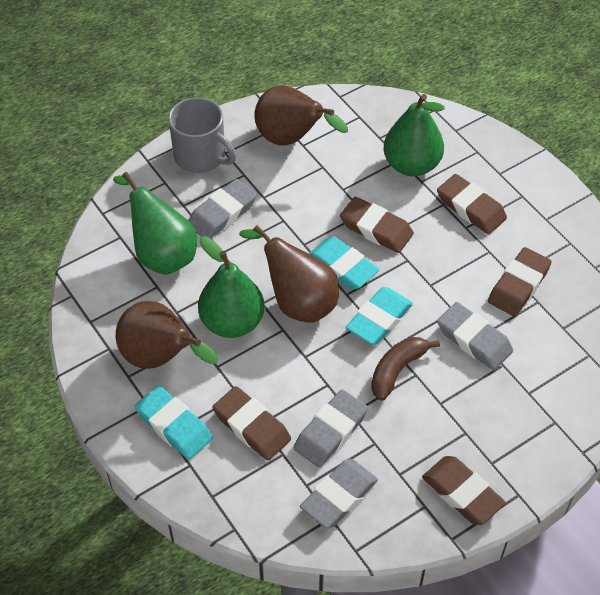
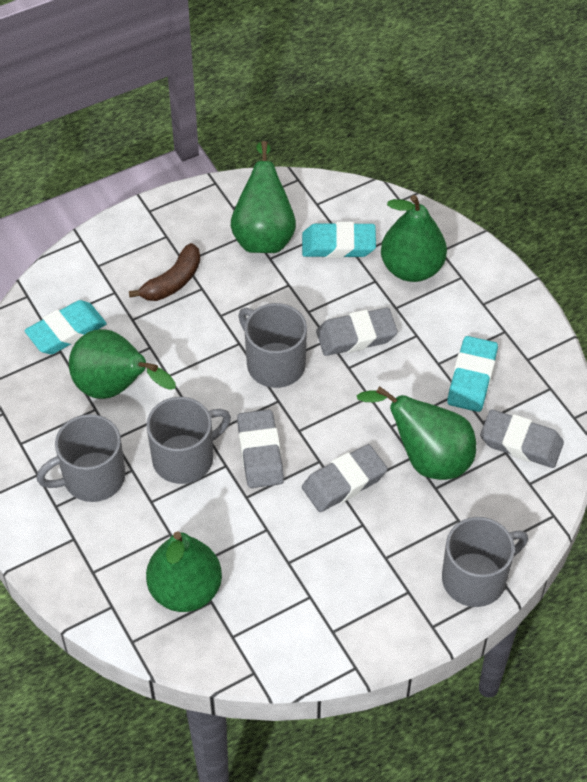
brown eraser: [213,386,291,460] [340,197,414,253] [422,456,506,525] [437,174,507,234] [488,247,551,316] = 5 -> none = 0
brown pear: [116,301,218,369] [239,225,339,323] [254,86,348,145] = 3 -> none = 0
green pear: [113,172,197,275] [198,236,265,338] [384,94,445,176] = 3 -> [69,329,176,399] [146,532,222,612] [231,141,296,253] [356,386,476,480] [381,195,447,282] = 5
grey mug: [168,97,236,173] = 1 -> [37,414,125,502] [146,397,231,484] [238,303,307,388] [442,517,528,607] = 4

